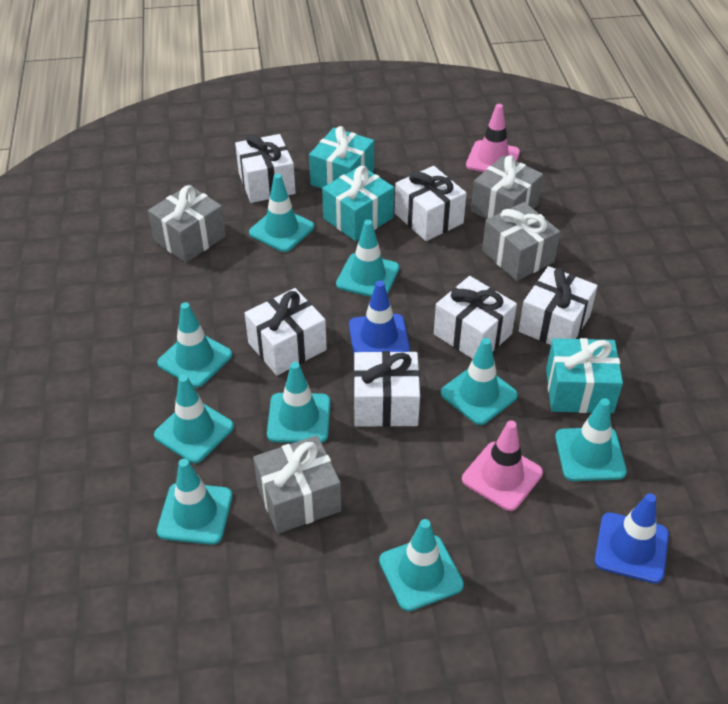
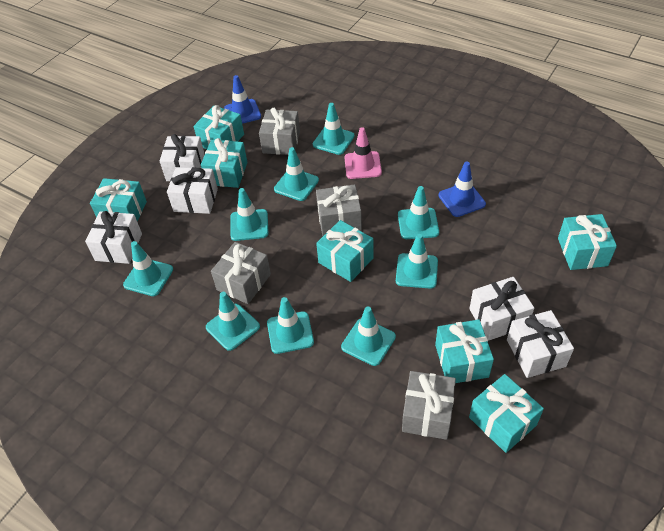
pink traffic cone: [462,420,543,511] [466,104,520,172] = 2 -> [344,127,382,179] = 1
turquoise gift: [309,126,374,189] [322,166,394,241] [546,338,623,413] = 3 -> [90,178,147,221] [194,105,244,149] [201,138,247,188] [316,220,374,282] [435,319,494,383] [469,374,544,453] [558,214,617,270] = 7
white gift: [235,134,296,203] [244,288,327,376] [354,351,420,427] [395,166,467,241] [434,276,517,359] [519,266,598,345] = 6 -> [85,211,142,264] [160,134,205,181] [167,167,218,214] [469,277,534,341] [507,310,574,378] = 5

